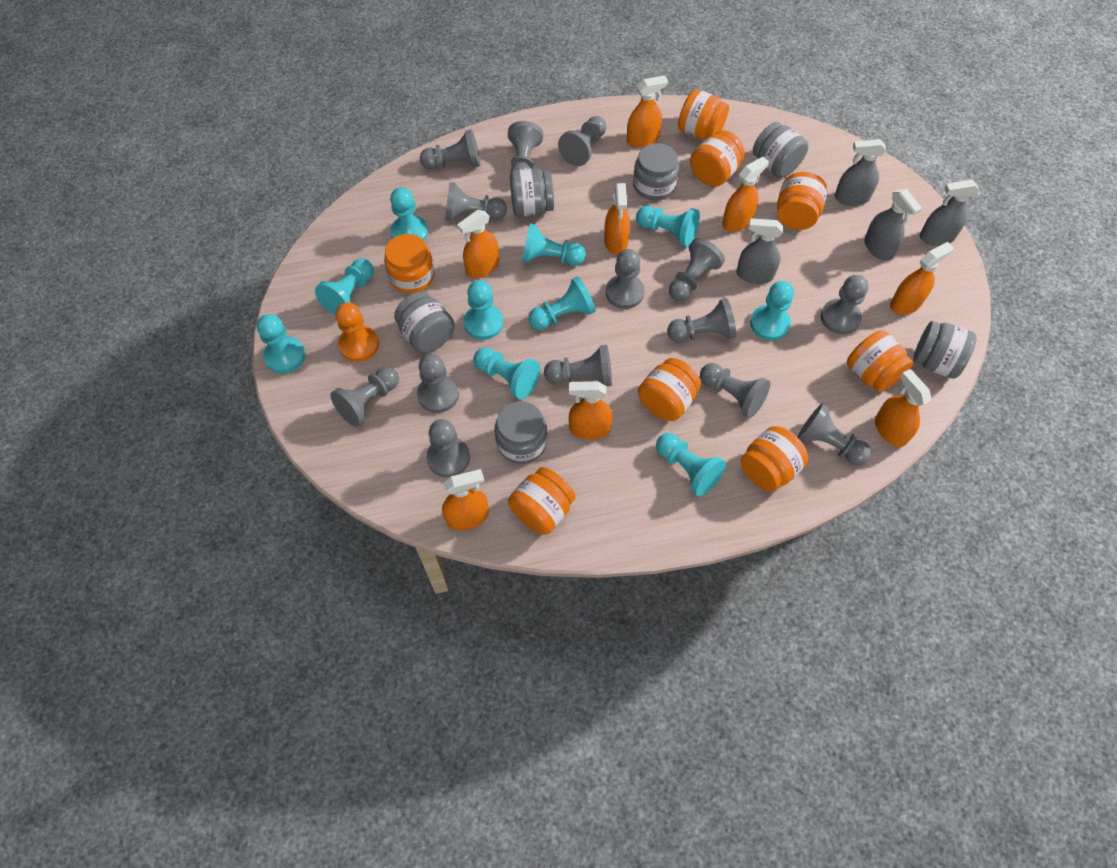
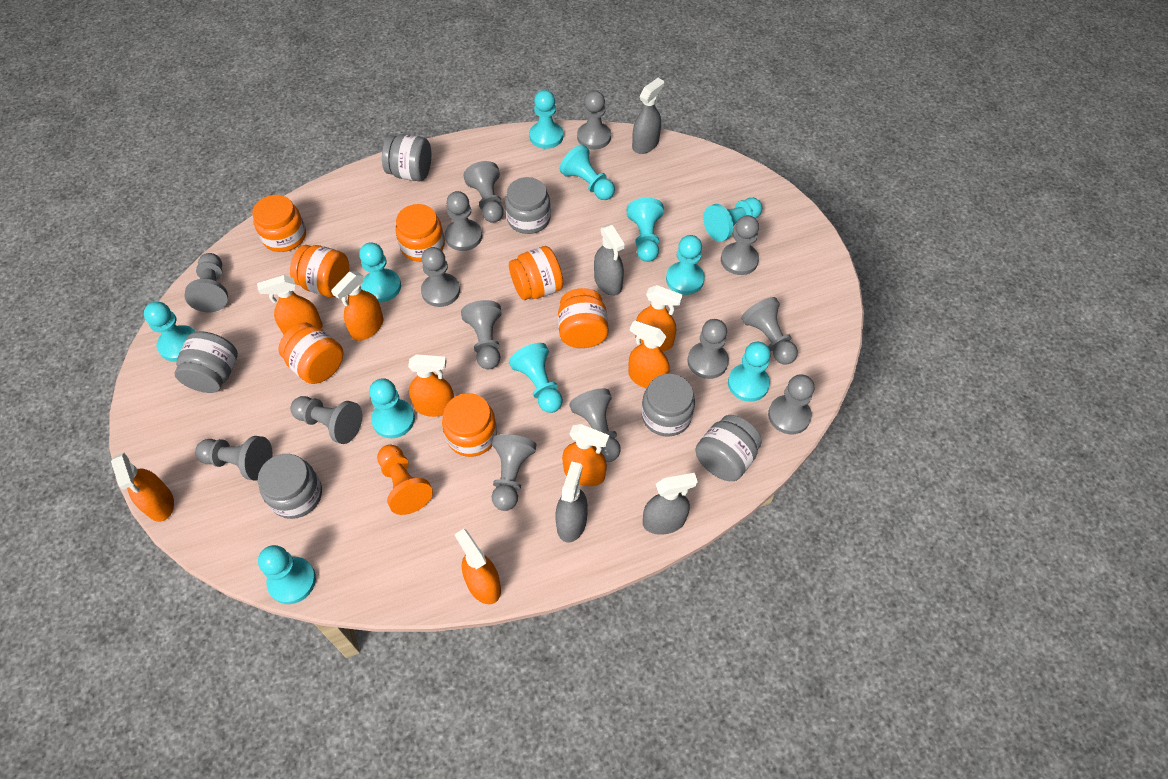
orange jar: [384,234,435,293] [508,467,575,535] [638,358,701,421] [678,89,729,140] [690,130,745,187] [740,426,808,492] [777,172,827,230] [847,330,913,393] = 8 -> [252,195,306,252] [279,323,344,384] [290,245,349,297] [395,204,445,262] [442,393,497,457] [509,246,563,300] [558,288,609,348] = 7
turquoise pawn: [257,314,305,373] [315,259,374,315] [390,187,428,241] [464,280,503,340] [473,348,541,399] [522,223,586,266] [529,276,595,330] [636,206,700,247] [656,433,726,496] [750,281,794,340] = 10 -> [144,302,196,362] [258,545,316,604] [359,242,401,302] [369,378,415,439] [509,343,563,413] [529,90,563,149] [560,144,615,200] [627,198,664,262] [666,235,705,295] [703,198,762,242] [728,342,771,402] = 11

